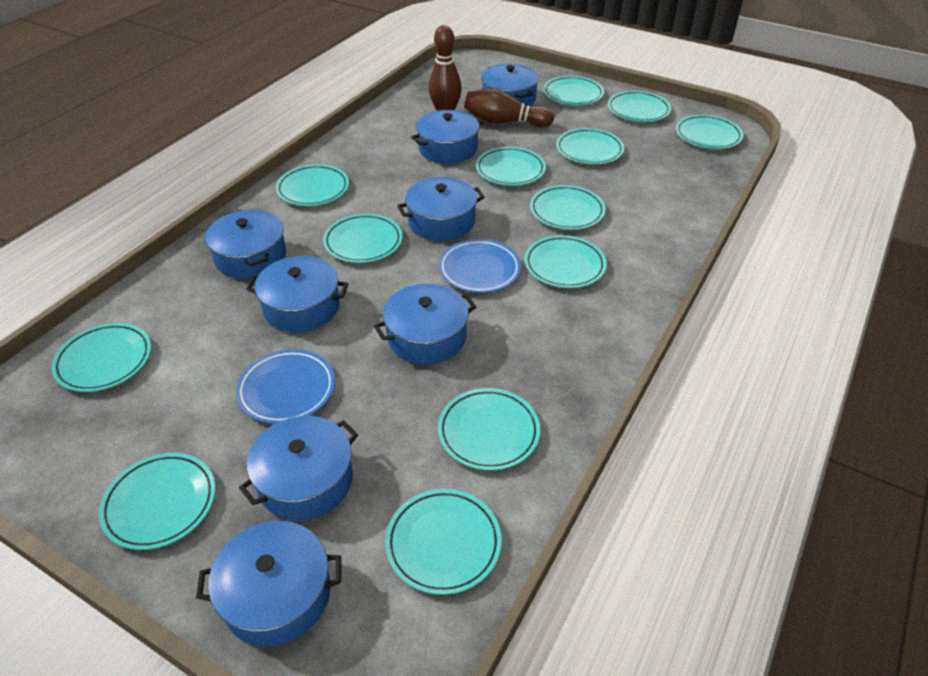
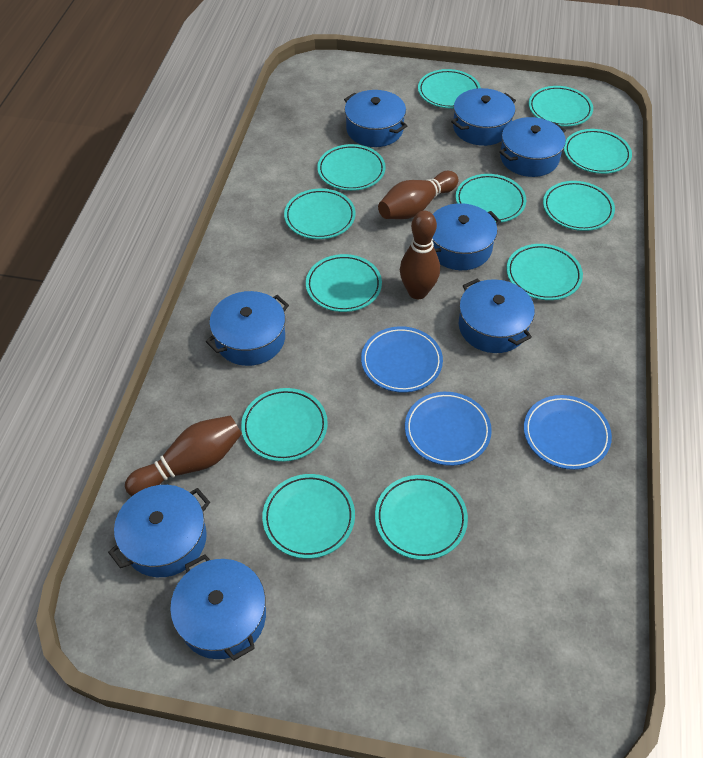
blue plate: [236,349,335,424] [439,239,521,293] = 2 -> [361,326,443,393] [405,392,492,466] [524,395,612,470] = 3
brown bowling pin: [429,25,462,111] [464,88,554,127] = 2 -> [125,416,242,496] [378,171,459,219] [400,211,440,299] = 3
turquoise plate: [51,323,151,392] [99,453,216,550] [276,164,349,206] [323,214,402,263] [385,489,502,595] [438,388,540,471] [476,147,546,186] [524,235,607,288] [530,185,606,230] [543,76,604,105] [556,128,624,165] [608,91,671,122] [676,115,743,149] = 13 -> [241,388,328,462] [262,474,355,559] [284,189,356,239] [306,254,382,312] [317,144,386,191] [375,475,468,560] [418,69,481,108] [456,174,526,223] [506,244,583,300] [529,86,593,127] [543,181,615,231] [564,129,632,174] = 12

